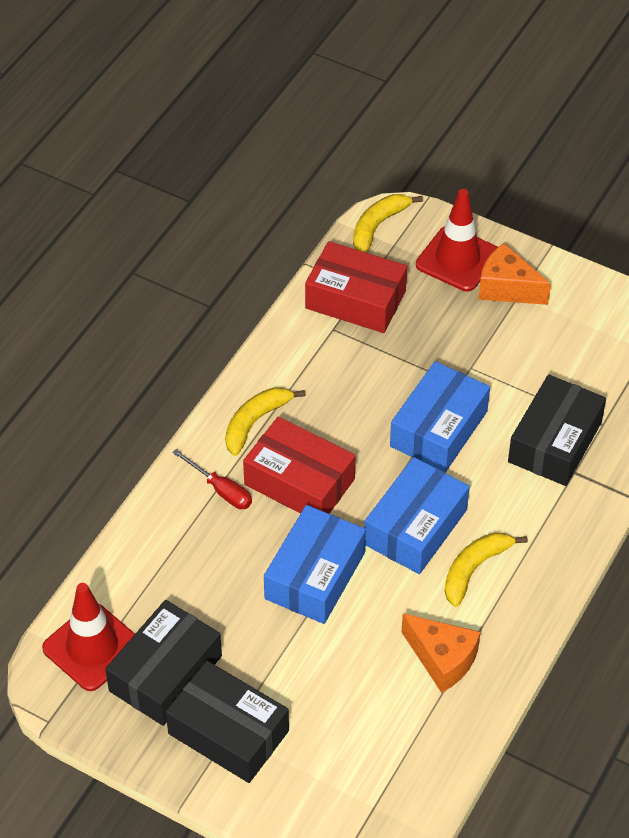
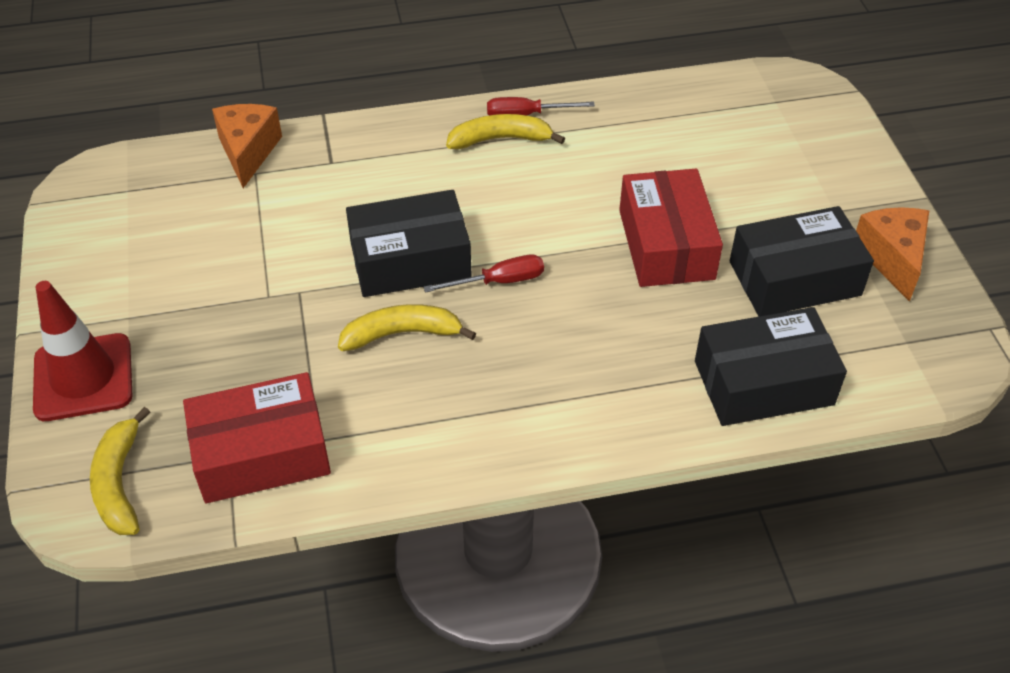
blue box: [264,505,366,624] [364,457,470,574] [390,361,490,472] = 3 -> none = 0
red screwdriver: [172,449,252,509] = 1 -> [423,255,544,293] [487,97,595,116] = 2
red traffic cone: [42,583,135,691] [416,189,498,292] = 2 -> [33,281,132,421] = 1

